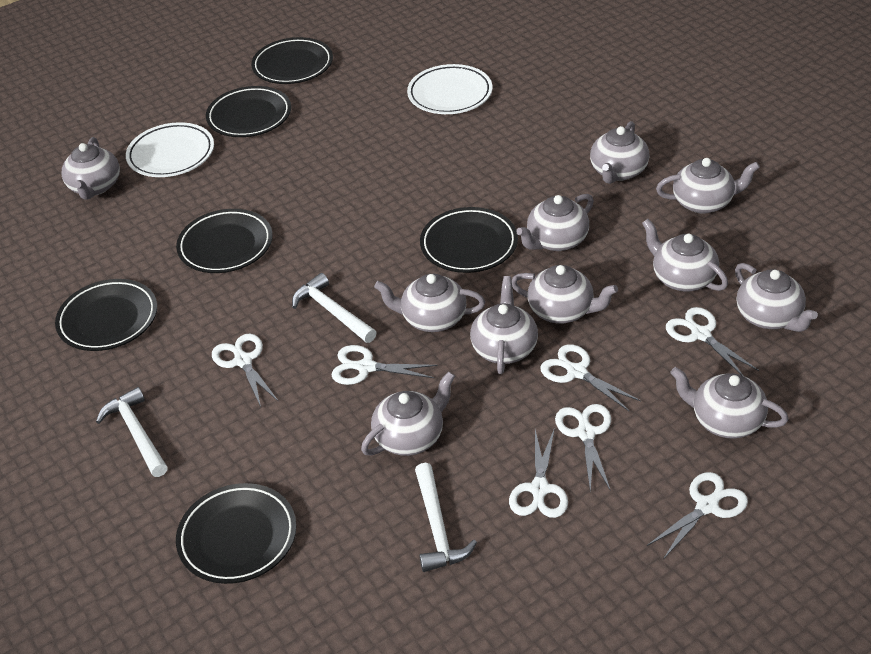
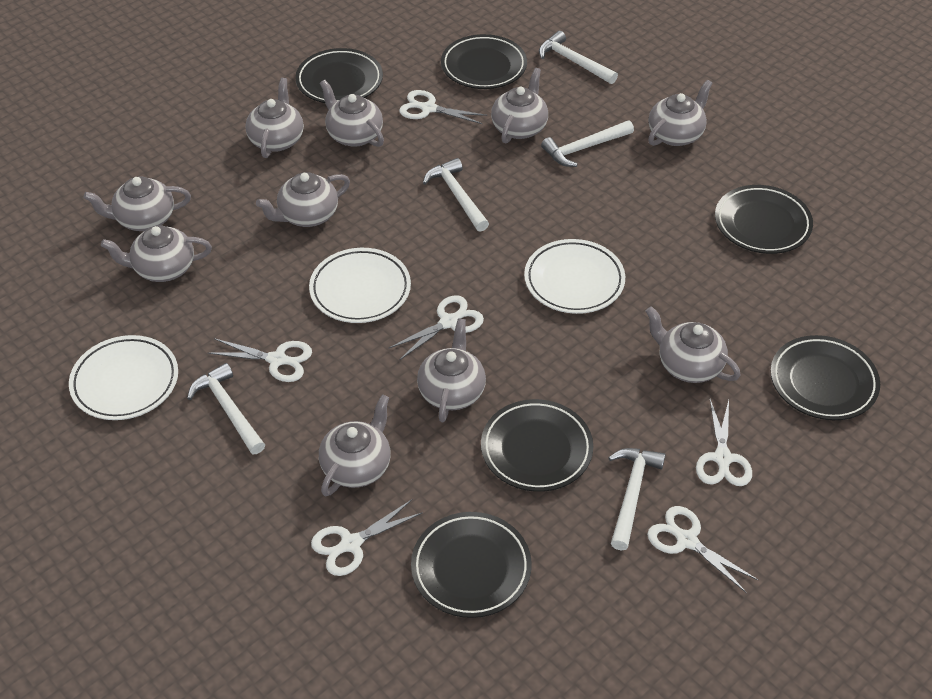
grey teapot: [61,137,120,200] [361,371,455,456] [374,274,485,332] [470,276,538,374] [512,265,618,324] [516,194,594,251] [590,121,649,184] [642,219,728,292] [656,158,760,214] [670,367,789,439] [735,263,818,332] = 11 -> [84,177,191,231] [101,225,212,282] [245,78,304,158] [256,172,350,227] [319,394,391,496] [320,80,384,147] [417,318,486,422] [491,68,548,143] [646,306,741,383] [648,80,713,146] = 10
white hammer: [96,387,168,477] [292,273,377,343] [415,463,477,572] = 3 -> [187,363,265,454] [423,158,489,232] [539,31,618,84] [541,120,634,167] [608,448,666,550] = 5
white plate: [126,122,214,177] [407,64,492,114] = 2 -> [69,335,178,420] [309,248,411,323] [524,239,625,314] = 3
white scissors: [212,334,279,407] [331,345,438,385] [509,428,568,518] [540,344,641,411] [555,404,611,491] [647,472,748,558] [666,307,759,376] = 7 -> [208,338,312,382] [311,500,423,576] [388,295,484,360] [399,90,487,124] [647,506,758,593] [696,399,752,486] = 6

